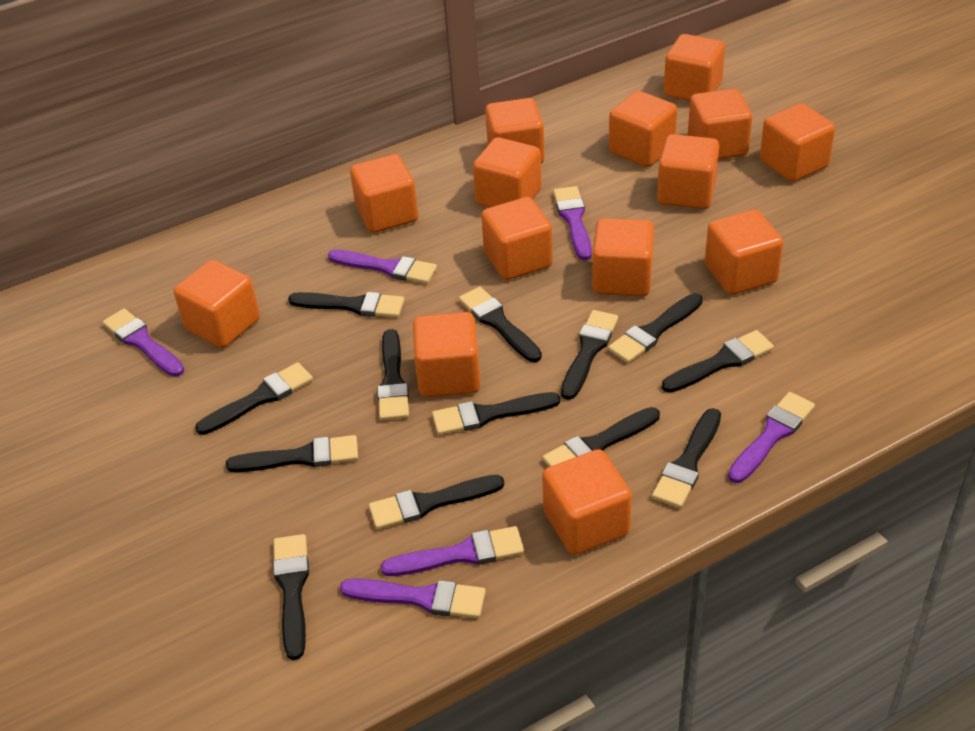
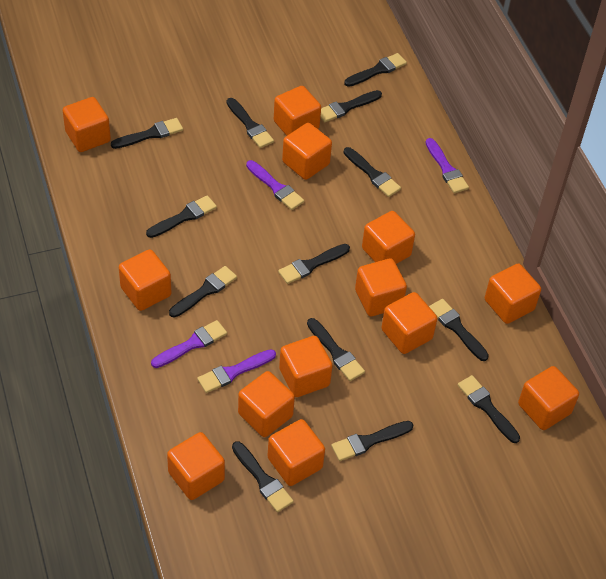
orange cube: [174,260,260,348] [350,154,418,233] [413,312,481,397] [473,137,542,207] [481,197,553,280] [485,98,544,164] [542,449,632,555] [592,218,654,296] [609,91,677,167] [657,134,719,209] [664,34,725,101] [688,89,752,159] [705,210,783,295] [760,103,835,182] = 14 -> [62,97,111,152] [119,249,172,311] [167,432,225,500] [238,371,295,437] [268,419,325,486] [274,86,321,136] [279,336,333,397] [282,123,332,180] [355,258,407,316] [362,211,415,264] [381,292,437,354] [485,263,541,324] [518,366,579,430] = 13
purple brush: [103,309,184,377] [328,249,437,284] [340,579,486,618] [381,526,524,576] [553,186,592,260] [728,392,815,483] = 6 -> [151,320,227,368] [197,349,276,393] [246,160,304,210] [425,138,469,193] = 4

